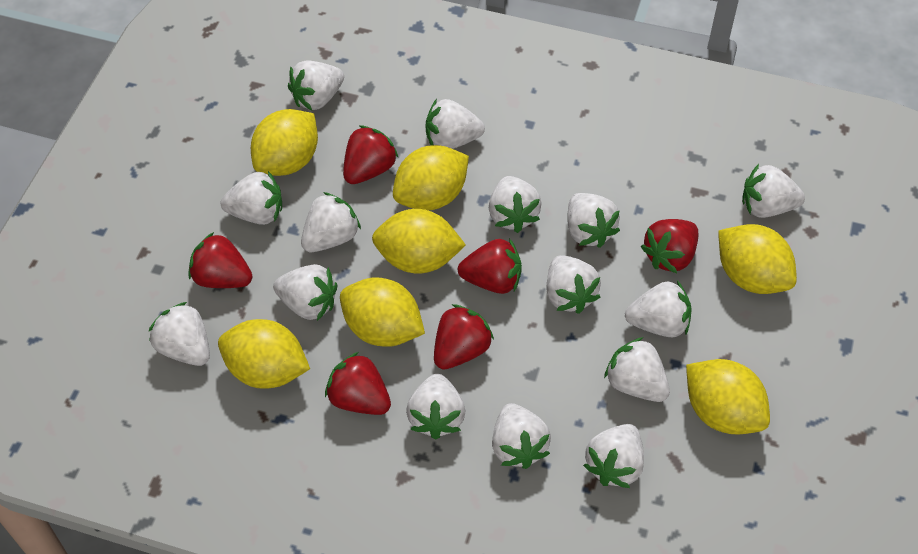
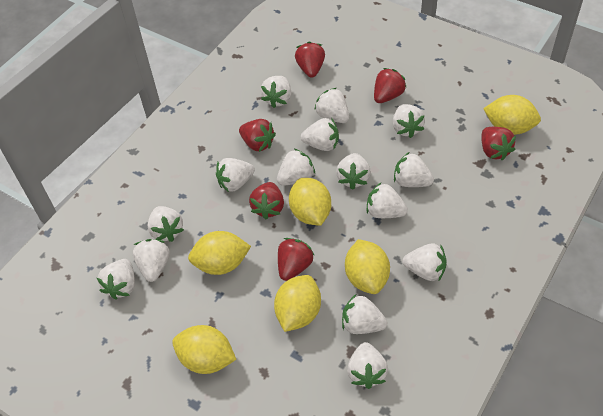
yellow lemon: [218,319,310,389] [251,109,318,176] [340,277,425,347] [372,209,466,274] [393,145,469,211] [686,359,770,435] [718,224,797,294] = 7 -> [172,325,236,374] [188,231,251,275] [274,275,321,332] [289,178,331,226] [345,239,390,294] [483,95,541,135] = 6

